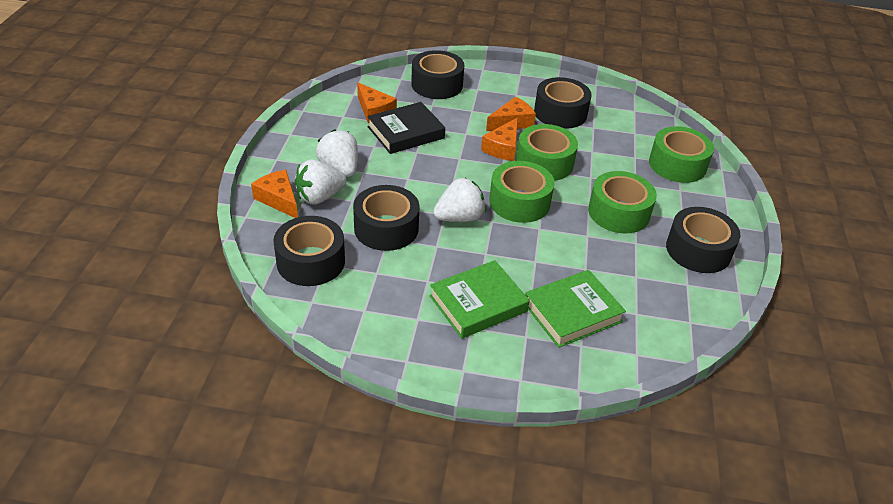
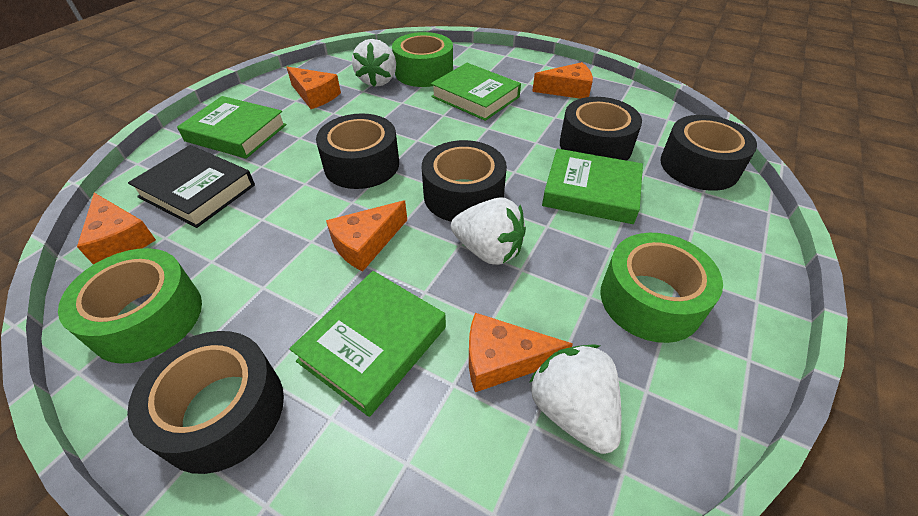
green book: [429,260,530,339] [525,270,626,348] = 2 -> [177,96,286,159] [289,271,446,417] [431,63,521,121] [542,149,643,224] = 4
green tape: [489,161,555,223] [516,124,578,181] [588,171,657,234] [649,126,714,183] = 4 -> [58,248,202,364] [392,32,453,87] [600,233,723,343] = 3
orange cheese: [251,170,298,218] [357,82,397,123] [481,117,518,161] [486,97,536,131] = 4 -> [77,193,156,265] [286,67,341,109] [326,200,407,271] [469,313,573,392] [532,62,593,99] = 5

